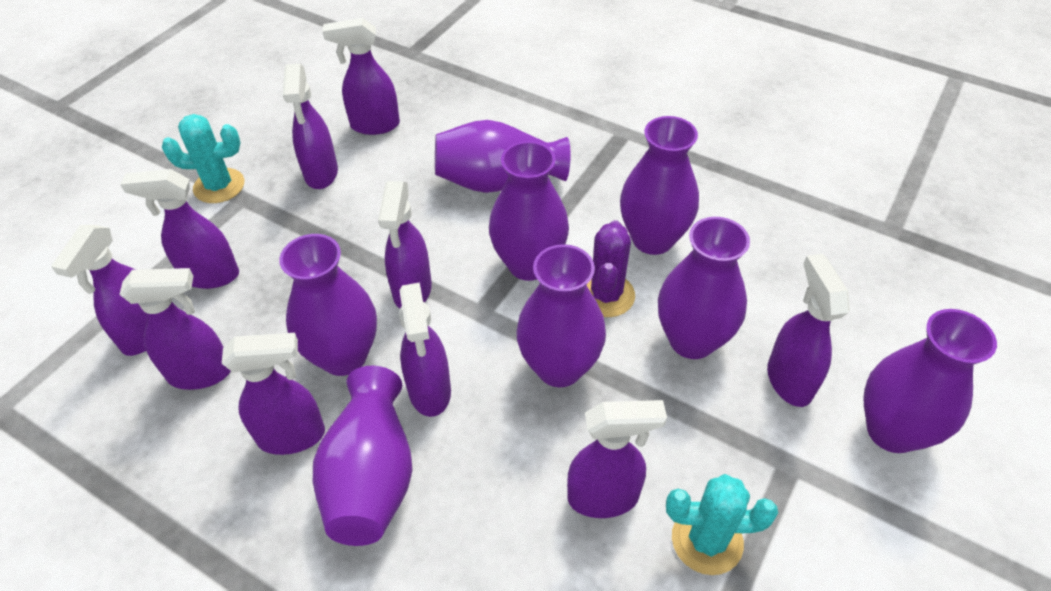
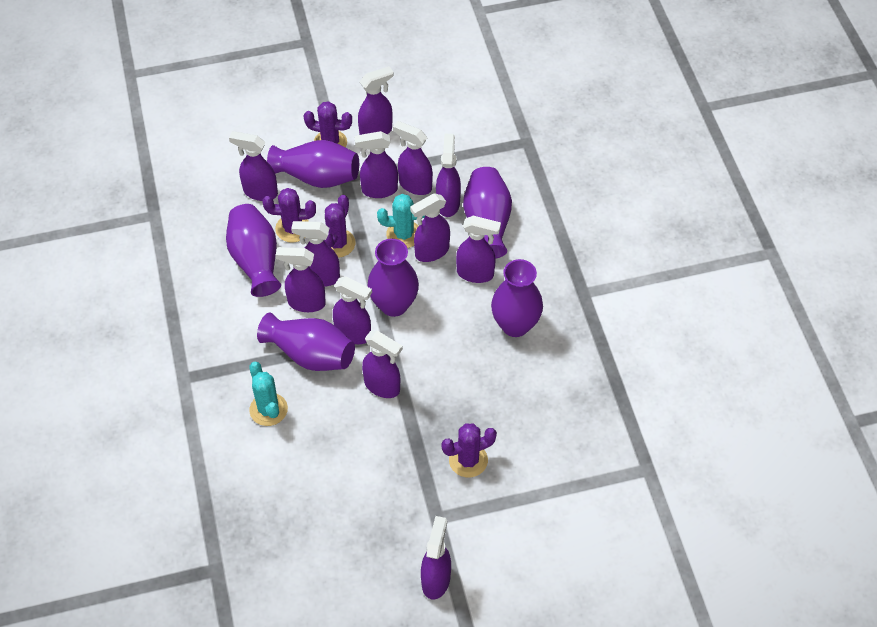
purple cactus: [587,220,635,317] = 1 -> [263,188,316,243] [304,101,352,148] [324,195,355,258] [441,423,497,477] = 4
purple spray bottle: [51,225,148,356] [119,268,231,390] [120,169,239,289] [222,333,325,455] [283,64,338,189] [322,18,400,135] [378,181,432,309] [399,283,451,417] [567,400,667,518] [767,254,850,407] = 10 -> [229,131,278,201] [276,247,326,312] [291,221,340,287] [333,276,372,344] [354,131,398,198] [358,66,394,135] [362,330,403,398] [393,121,433,195] [410,193,450,262] [421,516,451,600] [436,134,461,217] [456,216,501,283] = 12
purple vase: [279,234,377,376] [313,366,412,546] [435,120,571,193] [489,141,569,281] [516,244,606,387] [620,116,699,255] [658,217,750,359] [863,309,997,453] = 8 -> [226,204,281,297] [257,312,355,371] [267,140,359,188] [367,239,419,317] [463,167,512,259] [491,259,543,337] = 6

